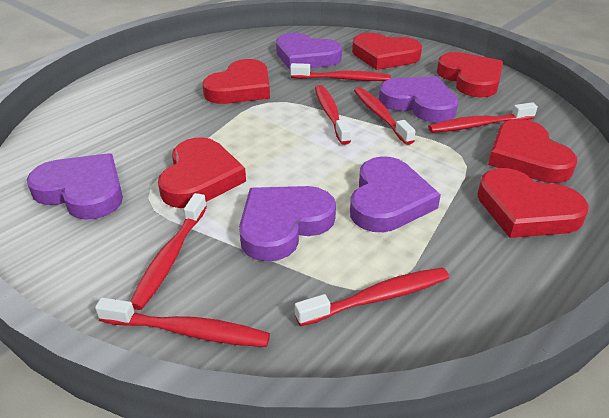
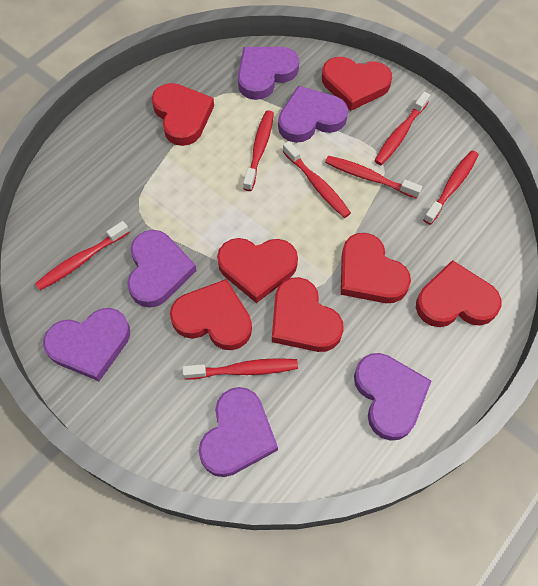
purple heart: [27,153,123,220] [239,186,336,261] [276,33,342,70] [350,156,441,232] [379,76,458,122] = 5 -> [43,308,130,381] [127,230,197,308] [199,387,278,477] [238,47,299,100] [278,86,348,143] [354,353,431,441] = 6
red heart: [158,137,246,208] [202,59,270,104] [352,33,422,70] [437,52,503,98] [477,168,589,238] [488,119,577,183] = 6 -> [152,83,214,146] [170,279,252,350] [217,238,298,303] [272,277,344,352] [322,57,392,111] [341,233,411,303] [416,260,501,327] = 7

